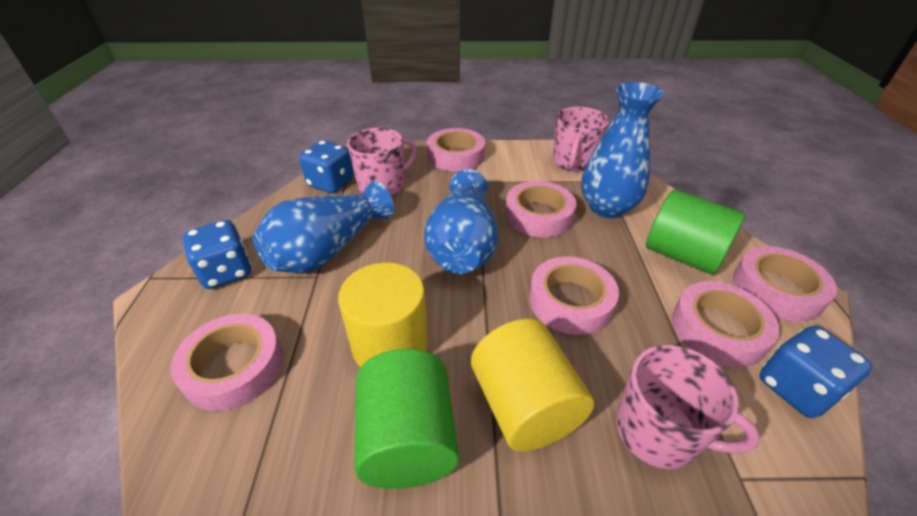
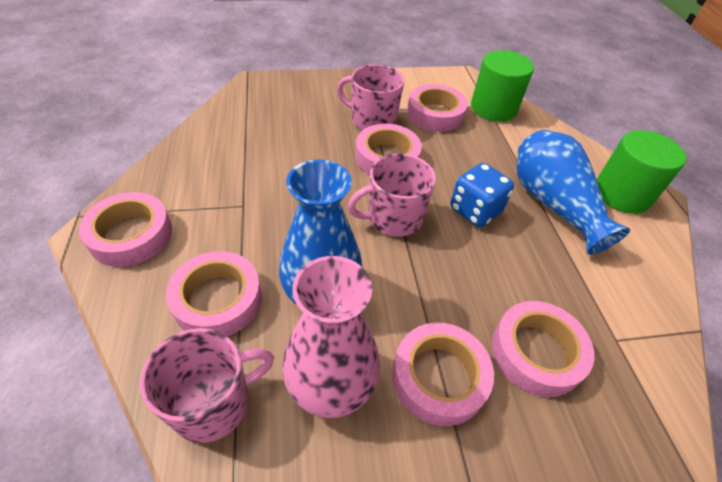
blue dice: [183,220,252,289] [299,140,354,193] [760,326,872,418] = 3 -> [451,163,514,227] = 1
blue vase: [253,181,394,274] [424,169,498,274] [581,82,664,218] = 3 -> [279,159,362,304] [517,130,630,255] = 2
pink vase: none = 0 -> [282,256,380,418] = 1
yellow cylinder: [338,262,428,367] [471,319,594,451] = 2 -> none = 0

